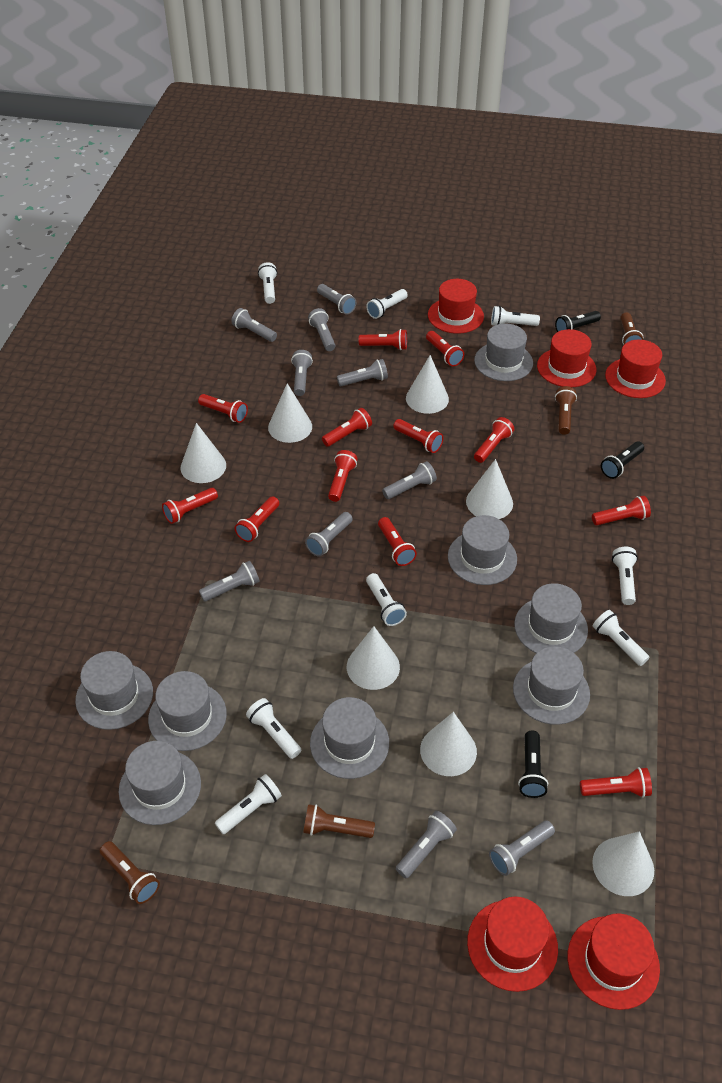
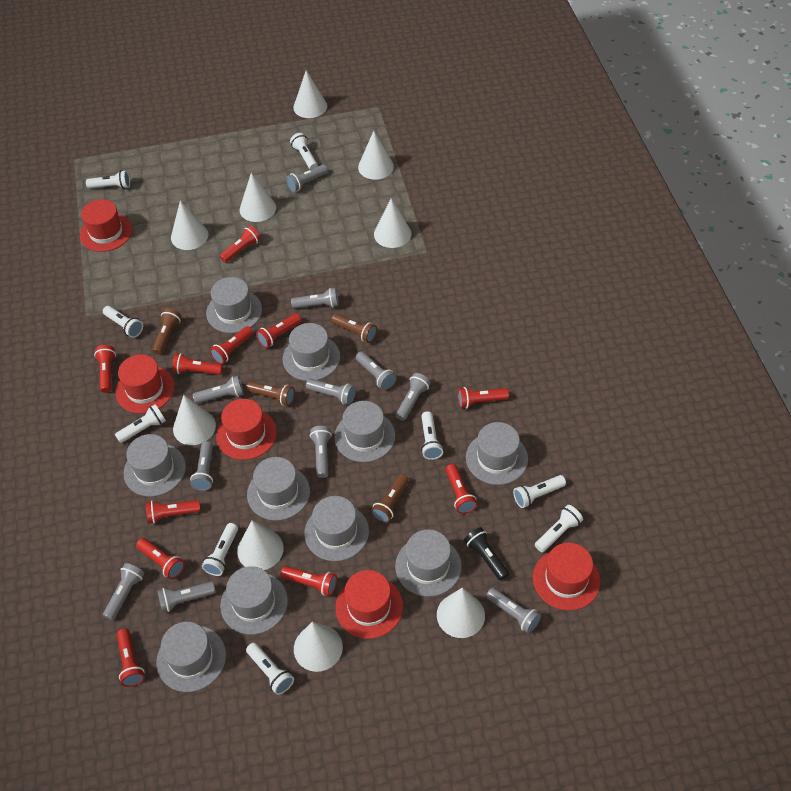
black flashlight: [518,731,548,798] [555,311,601,332] [601,441,644,479] = 3 -> [464,527,509,581] = 1
grey flashlight: [199,561,260,602] [231,308,277,342] [291,350,313,396] [305,512,353,556] [308,308,335,351] [317,284,356,314] [337,359,388,386] [382,461,437,499] [396,811,457,878] [489,821,555,876] = 10 -> [103,563,144,620] [157,581,216,613] [190,441,213,491] [193,376,244,404] [286,165,327,192] [291,288,339,308] [306,379,356,405] [310,426,332,478] [356,352,396,390] [396,373,431,421] [486,588,541,633] = 11
grey hat: [75,651,153,730] [119,741,201,825] [148,671,227,751] [310,697,389,779] [448,515,517,585] [474,324,533,381] [513,646,590,725] [514,583,588,653] = 8 -> [124,434,186,497] [156,622,226,692] [206,277,262,333] [220,566,288,635] [247,457,310,521] [282,323,340,381] [304,496,369,561] [334,401,395,462] [395,529,462,597] [466,422,528,485] = 10
red flashlight: [162,488,218,524] [198,394,248,423] [234,496,279,542] [322,408,372,447] [328,450,358,502] [359,329,407,350] [378,517,417,566] [393,419,444,453] [426,331,464,366] [474,417,514,463] [580,767,652,798] [592,496,651,525] = 12 -> [94,345,116,393] [116,628,145,687] [136,538,185,579] [146,500,201,524] [172,353,223,375] [210,326,253,364] [220,226,261,263] [256,313,301,348] [280,566,337,596] [446,464,477,514] [458,387,509,409] = 11
white cone: [180,423,226,483] [268,383,312,443] [347,626,400,690] [406,355,449,414] [420,712,477,776] [466,459,513,519] [592,831,654,896] = 7 -> [171,201,208,250] [173,395,216,445] [237,520,284,570] [240,173,276,222] [293,70,327,118] [294,622,343,672] [358,131,394,180] [374,198,412,248] [437,588,485,638] = 9
white flashlight: [215,774,282,834] [246,698,301,759] [258,262,277,304] [366,289,408,319] [366,573,407,626] [491,306,540,326] [593,610,649,666] [612,547,638,605] = 8 -> [86,170,130,189] [103,306,143,338] [115,404,166,443] [202,523,238,576] [246,643,294,695] [290,133,318,170] [421,411,443,460] [513,475,566,508] [535,505,583,552] = 9

